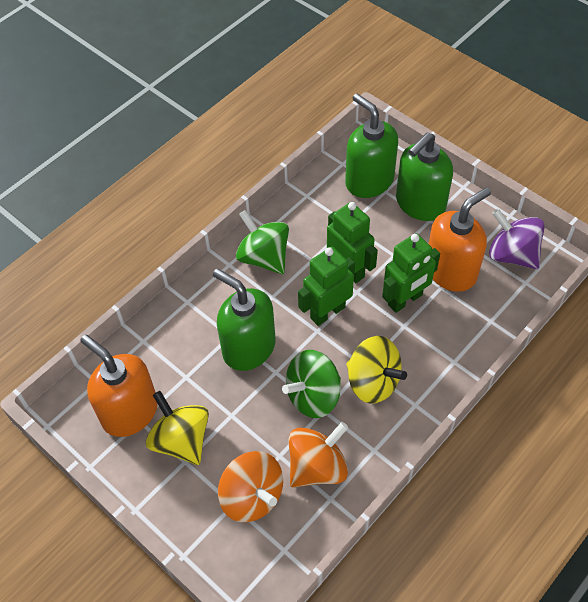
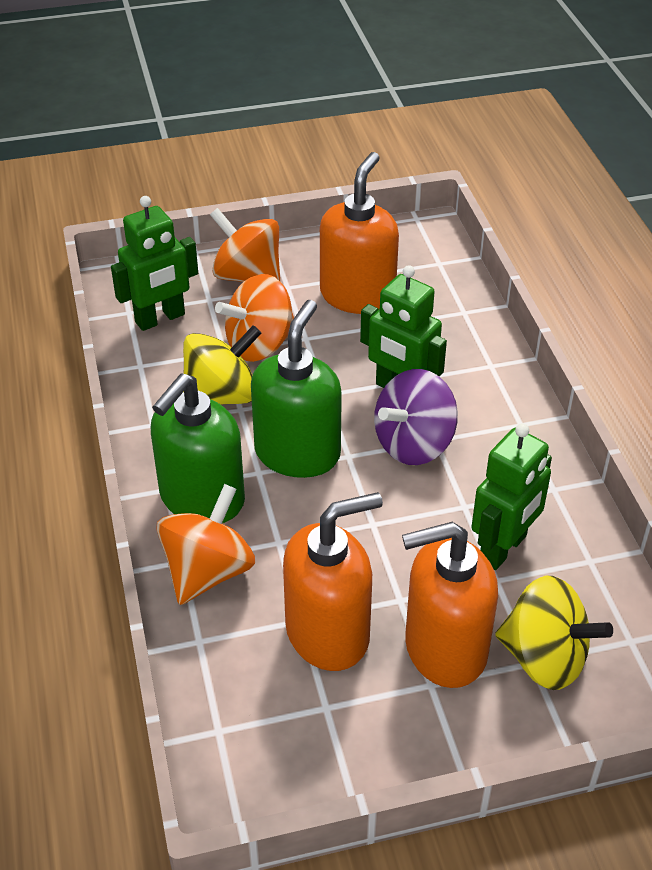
green soap dispenser: [213,269,275,371] [345,93,398,198] [396,132,453,221] = 3 -> [151,373,245,523] [251,300,342,478] = 2
green spinning top: [236,210,289,274] [282,350,341,418] = 2 -> none = 0
orange soap dispenser: [80,335,158,437] [429,187,491,292] = 2 -> [283,492,383,671] [320,152,399,314] [402,522,498,688] = 3
orange spinning top: [218,451,283,522] [288,422,348,487] = 2 -> [156,484,255,605] [210,208,280,282] [215,274,294,362] = 3

